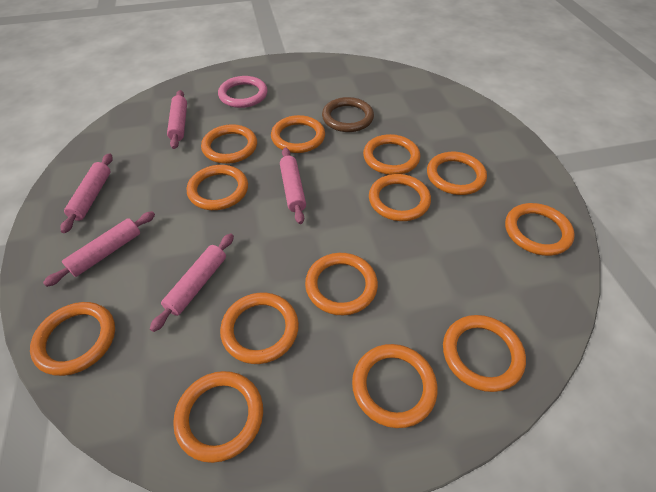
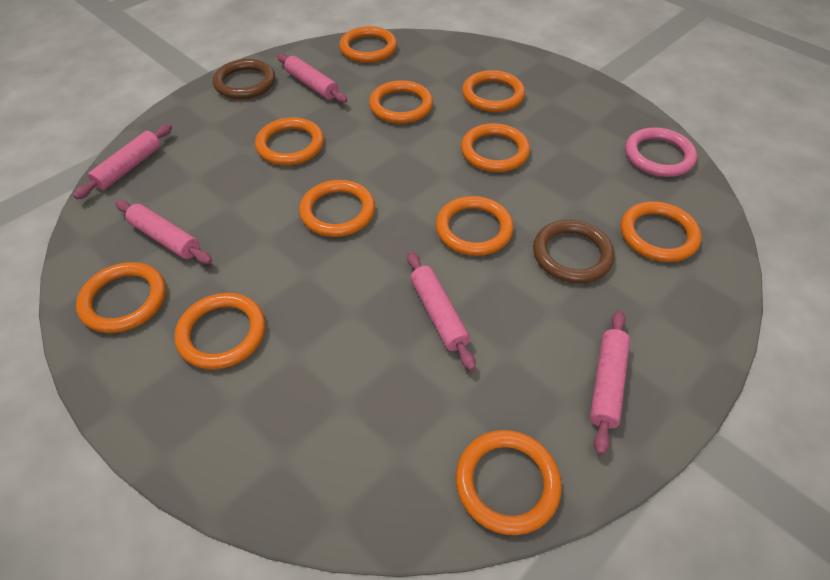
brown ring: [322,97,374,132] = 1 -> [213,59,275,99] [533,220,615,283] = 2
orange ring: [30,302,115,376] [173,371,263,463] [187,165,248,210] [201,124,257,164] [220,293,299,364] [271,115,325,153] [305,253,378,316] [352,344,438,428] [363,134,420,175] [369,174,431,221] [427,152,487,195] [443,315,526,392] [505,203,575,256] = 13 -> [76,262,166,333] [174,293,266,370] [255,117,324,165] [299,180,375,237] [339,26,397,63] [369,80,433,124] [436,196,513,256] [456,430,562,535] [461,123,530,172] [462,70,525,112] [621,201,702,262] = 11

